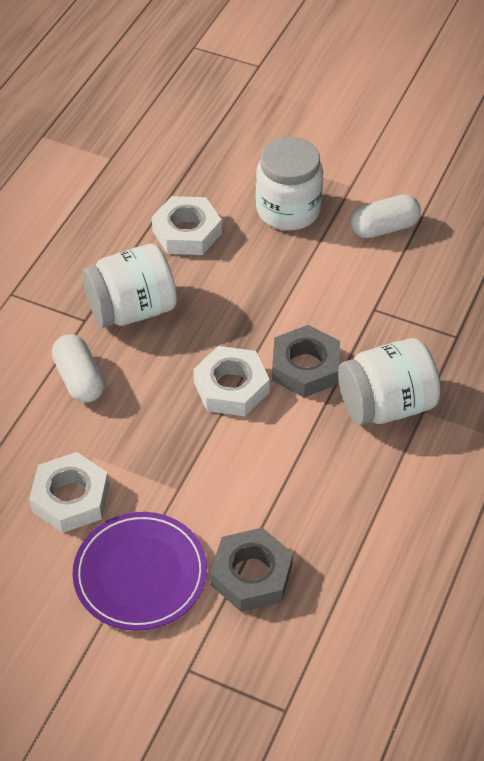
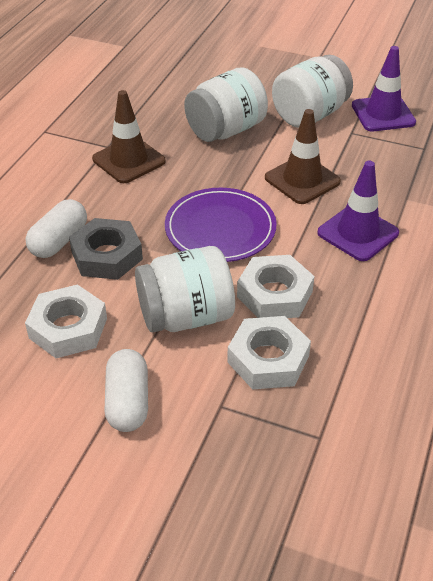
brown traffic cone: none = 0 -> [92,90,166,183] [265,109,341,204] = 2
grey nut: [210,527,293,612] [272,325,340,397] = 2 -> [69,218,143,280] = 1
purple traffic cone: none = 0 -> [317,161,399,261] [352,46,416,131] = 2

